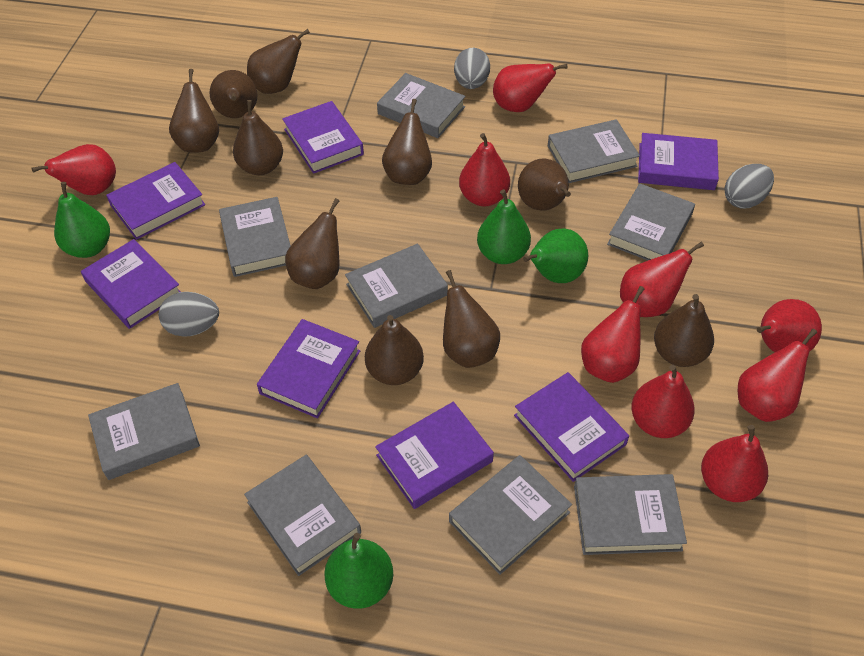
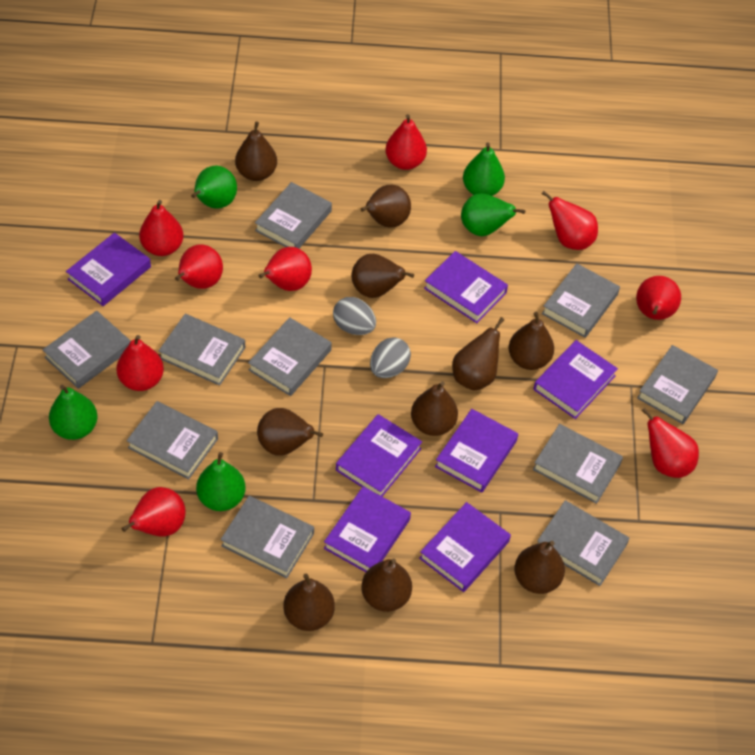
green pear: [54,182,110,258] [324,533,393,609] [477,189,531,264] [523,229,588,283] = 4 -> [49,385,98,440] [191,165,237,209] [196,452,246,511] [461,193,525,236] [463,142,505,196] = 5
grey book: [88,383,200,480] [219,197,291,277] [244,455,361,576] [345,244,448,328] [377,73,465,138] [449,455,572,575] [548,119,640,183] [574,474,687,555] [607,183,695,260] = 9 -> [43,311,131,389] [126,401,218,479] [159,314,246,386] [221,496,314,578] [248,317,332,396] [255,182,332,248] [533,424,623,504] [537,500,630,586] [542,263,620,338] [637,345,718,424] = 10
grey egg: [159,292,219,337] [454,48,490,89] [725,164,774,209] = 3 -> [333,297,376,335] [370,337,411,378] = 2

